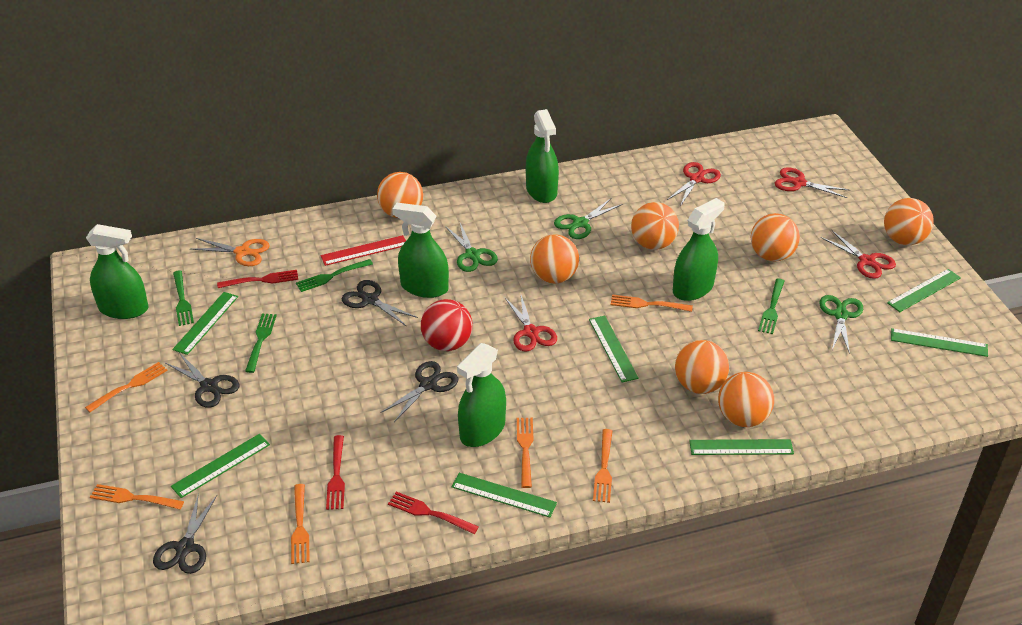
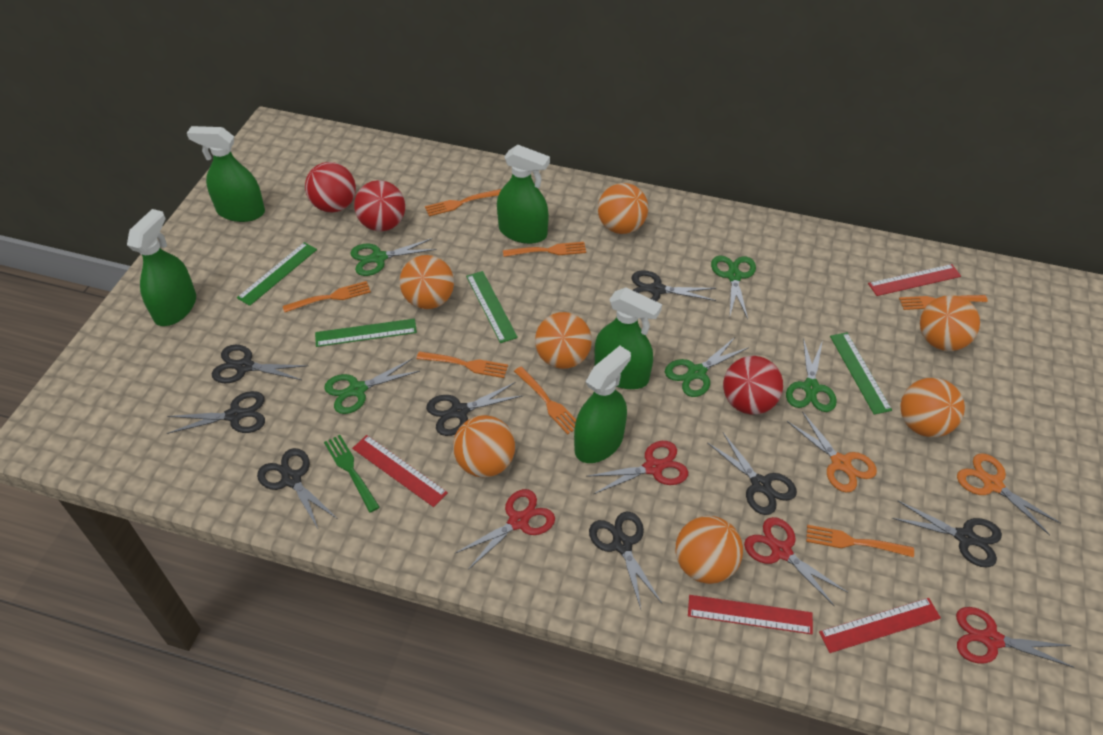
black scissors: [153,493,217,574] [165,354,239,408] [341,280,418,327] [380,361,458,422] = 4 -> [167,391,265,434] [212,345,308,383] [257,448,338,529] [426,382,523,436] [589,512,662,609] [632,270,716,301] [707,433,797,515] [892,500,1002,568] = 8
green fork: [173,270,194,326] [245,314,277,373] [296,259,373,292] [758,278,785,334] = 4 -> [324,435,380,513] = 1
green ruler: [171,434,270,498] [172,292,238,355] [451,473,557,517] [589,316,639,382] [689,439,794,455] [887,269,961,312] [891,328,988,357] = 7 -> [237,242,317,306] [315,319,417,347] [466,271,518,343] [830,332,892,414] = 4
green scissors: [445,223,498,272] [554,198,623,239] [819,295,863,354] = 3 -> [324,359,420,414] [350,238,436,276] [665,337,749,397] [711,256,756,319] [786,338,837,412] = 5
orange fork: [85,362,168,412] [90,484,184,509] [291,484,310,564] [517,418,534,488] [593,429,612,503] [611,295,693,312] = 6 -> [283,281,371,312] [417,351,508,378] [425,189,501,216] [503,242,586,257] [514,366,576,434] [806,525,914,557] [899,295,988,310] = 7
orange scissors: [191,238,269,266] = 1 -> [787,411,877,492] [957,453,1061,536] = 2
red ball: [421,299,472,351] = 1 -> [305,162,356,212] [354,180,405,231] [723,356,783,415] = 3
red fork: [217,270,298,288] [326,435,345,510] [388,492,479,534] = 3 -> none = 0
red ruler: [321,235,406,266] = 1 -> [352,435,448,507] [688,595,813,634] [819,598,941,653] [868,264,961,296] = 4

